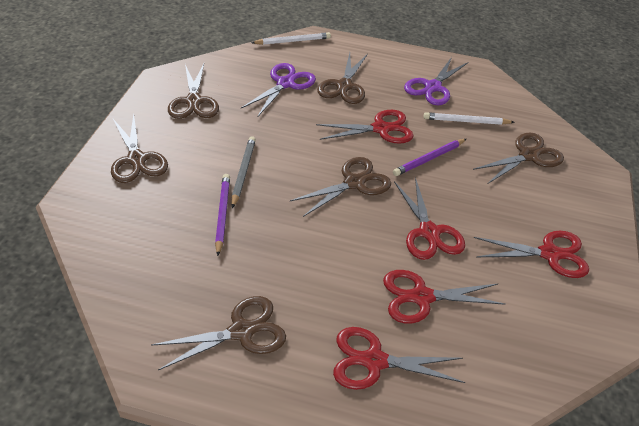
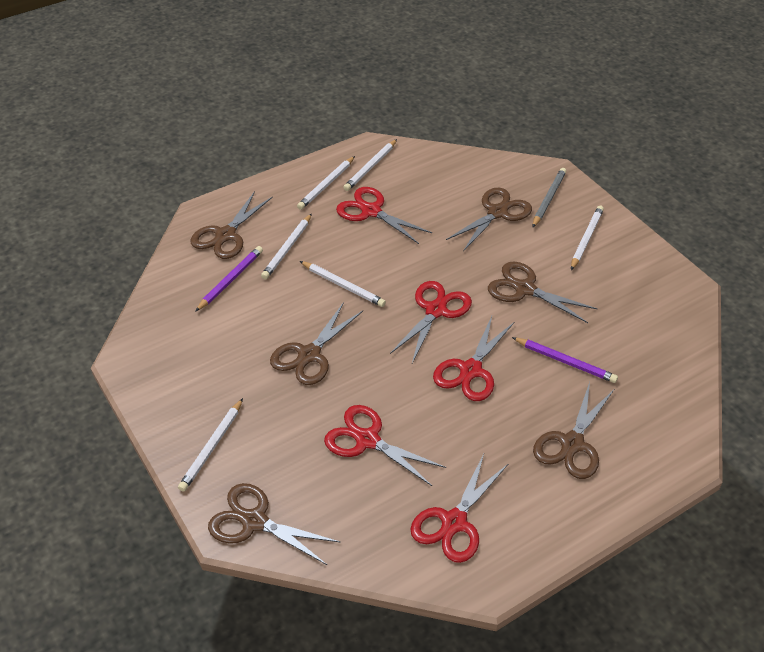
purple scissors: [241,63,316,117] [404,57,468,105] = 2 -> none = 0
white pencil: [251,32,331,45] [424,112,515,125] = 2 -> [178,398,243,492] [261,214,312,279] [297,156,355,210] [300,261,386,307] [343,139,397,191] [571,206,604,270] = 6

